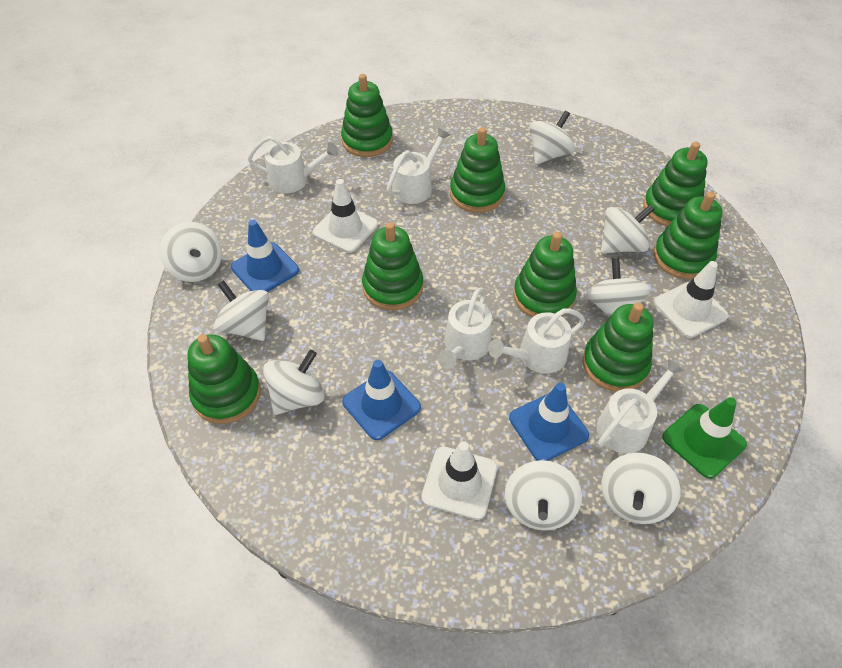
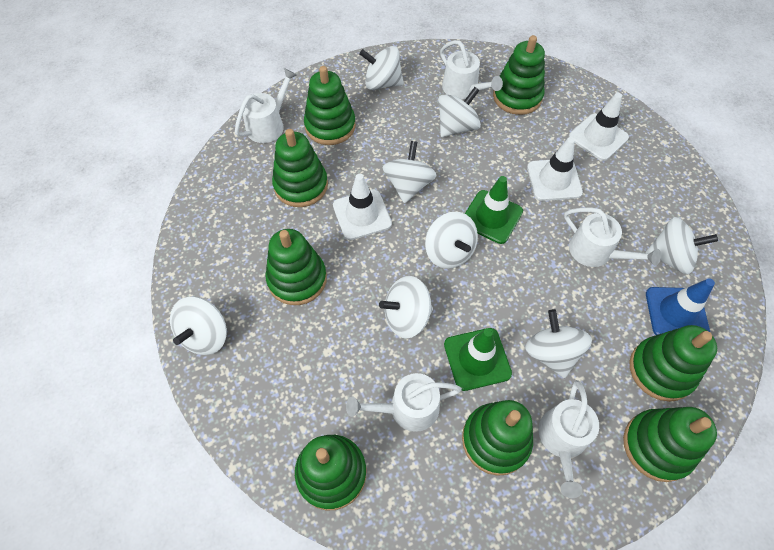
blue traffic cone: [231,220,299,292] [342,360,421,440] [509,382,589,461] = 3 -> [646,278,715,335] = 1
green traffic cone: [662,397,747,479] = 1 -> [444,328,512,391] [465,176,523,244] = 2

